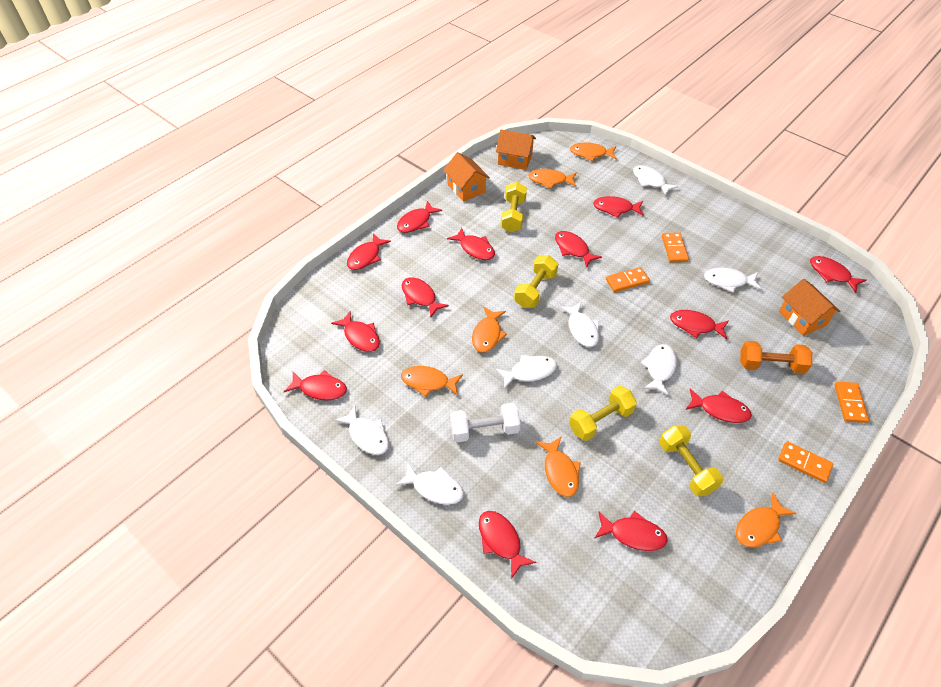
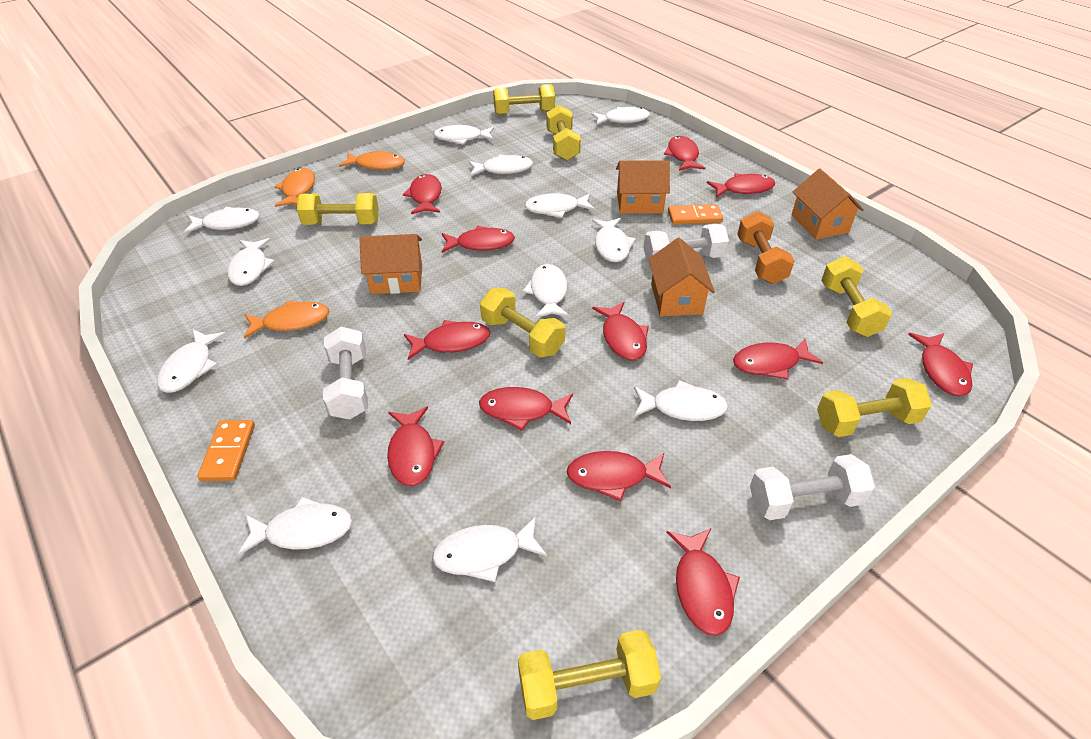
orange domino: [606,267,650,292] [662,232,689,262] [778,441,833,483] [834,382,869,423] = 4 -> [197,420,255,481] [668,204,723,225] = 2
orange fish: [401,366,463,397] [472,307,507,352] [528,169,577,189] [536,436,581,497] [570,143,617,161] [736,493,796,548] = 6 -> [244,301,330,339] [275,168,315,207] [339,150,405,170] = 3
orange house: [443,152,490,202] [496,130,536,170] [779,279,841,336] = 3 -> [359,234,422,294] [616,160,670,214] [649,238,715,316] [791,169,864,240] = 4
red fish: [284,370,347,400] [331,311,380,352] [347,233,391,270] [397,201,442,233] [402,278,449,317] [447,228,495,260] [479,511,536,578] [555,231,602,268] [593,196,644,218] [595,511,668,551] [670,310,729,339] [686,389,752,423] [810,256,866,293] = 13 -> [387,406,444,486] [403,174,442,214] [404,320,490,360] [442,226,515,253] [479,387,573,431] [567,451,671,501] [592,302,649,360] [664,136,705,171] [666,528,740,636] [707,173,775,197] [733,338,824,380] [908,333,973,396] = 12
white dumbbell: [450,403,521,442] = 1 -> [323,326,368,419] [643,224,729,263] [750,454,875,520] = 3
white fish: [334,406,389,455] [395,463,464,505] [496,355,557,389] [560,302,599,347] [633,165,679,196] [641,344,677,396] [704,268,761,293] = 7 -> [157,329,226,393] [184,207,260,234] [227,238,275,286] [238,497,353,555] [432,516,547,582] [434,125,494,145] [468,154,533,176] [523,264,569,318] [525,193,595,218] [591,107,650,125] [592,218,636,262] [634,380,728,421] = 12
yellow dumbbell: [501,182,527,232] [514,255,558,308] [569,386,637,441] [659,425,723,497] = 4 -> [297,193,379,225] [480,288,565,357] [493,84,555,115] [518,630,661,720] [547,105,581,160] [817,378,932,437] [821,256,892,337] = 7

